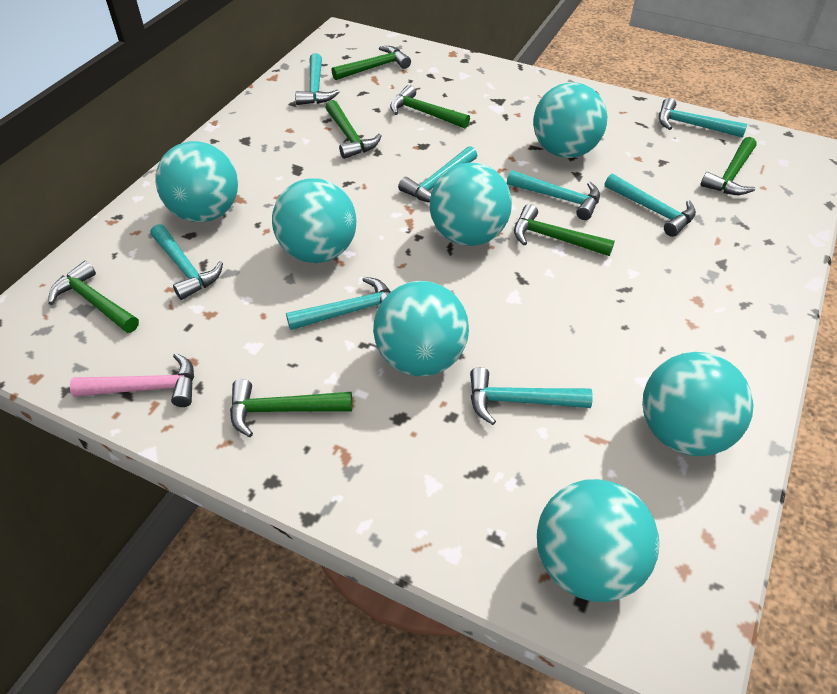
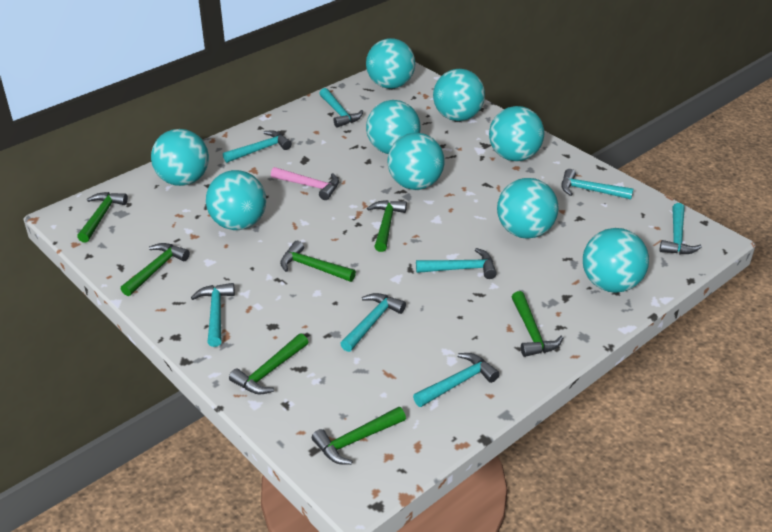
turquoise ball: [155,141,238,222] [272,178,356,263] [373,281,469,376] [430,163,512,246] [533,82,607,158] [537,479,659,602] [642,352,754,456] = 7 -> [151,129,209,186] [206,170,266,230] [366,38,415,89] [366,100,421,154] [387,133,445,190] [433,69,485,121] [489,106,544,161] [497,178,558,239] [583,228,649,293] = 9

